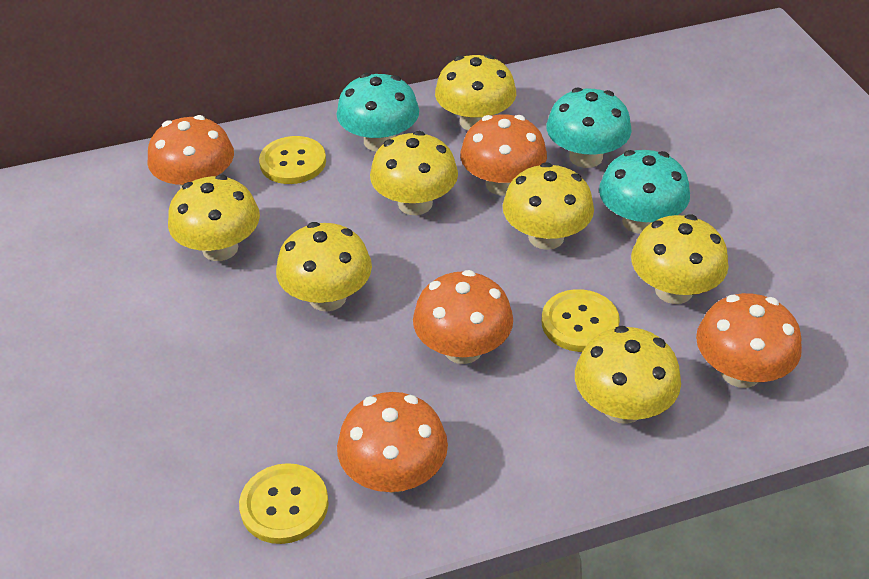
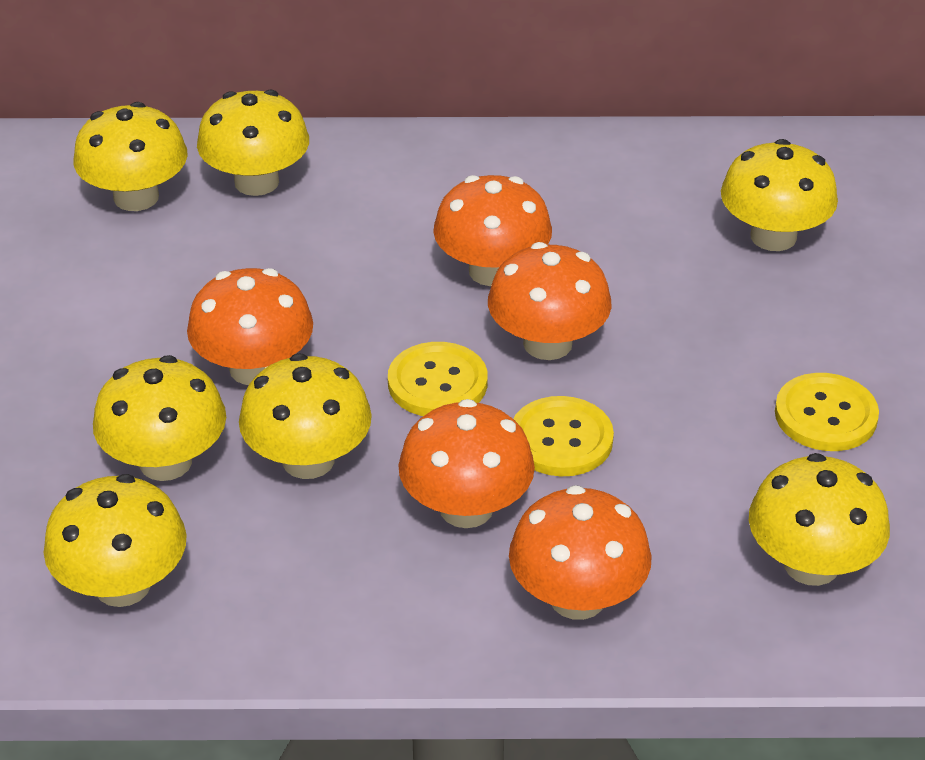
turquoise mushroom: [337,73,419,152] [547,87,631,168] [599,150,690,234] = 3 -> none = 0

